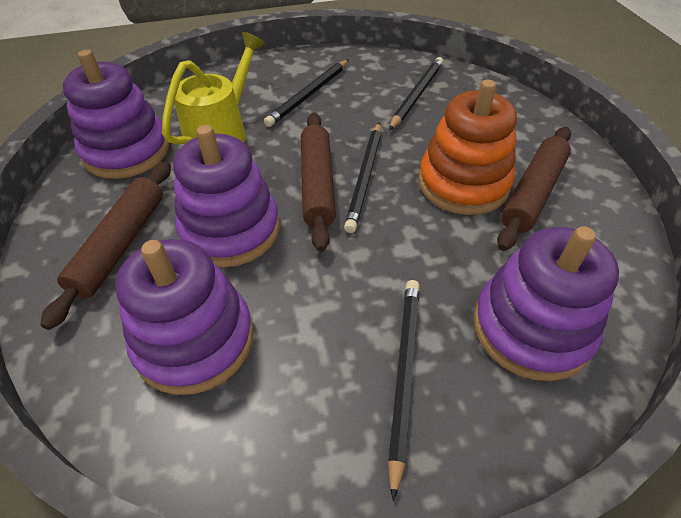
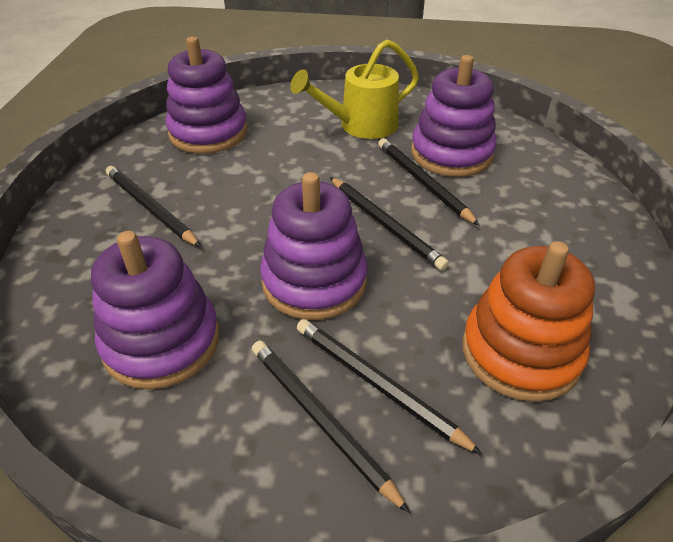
black pencil: [264,59,349,127] [344,122,381,233] [388,280,420,501] [389,57,443,130] = 4 -> [106,166,201,247] [252,341,410,513] [297,319,482,454] [330,177,449,271] [378,138,480,226] = 5
brown rolling pin: [41,161,171,330] [301,113,336,252] [497,127,571,251] = 3 -> none = 0

